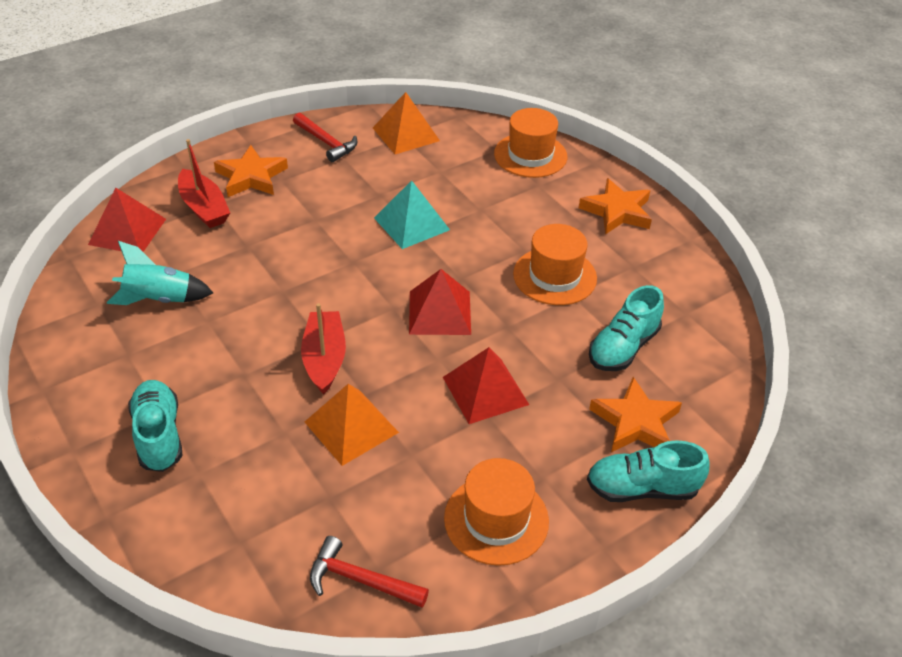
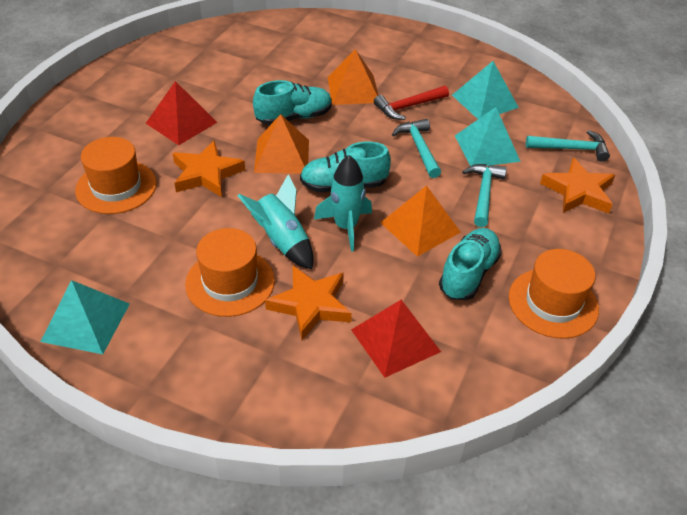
orange pyramid: [305,384,399,466] [373,92,440,154] = 2 -> [254,114,309,174] [327,49,378,105] [380,185,461,257] = 3
red boat: [178,139,230,228] [301,303,346,394] = 2 -> none = 0
red hammer: [293,113,357,162] [310,536,429,608] = 2 -> [374,86,449,120] = 1
red pyramid: [88,188,166,252] [409,269,471,335] [443,347,529,424] = 3 -> [146,81,218,145] [351,300,441,378] = 2
turquoise hammer: none = 0 -> [392,119,441,178] [462,164,507,227] [526,130,610,162] = 3
turquoise pyramid: [374,180,450,249] = 1 -> [40,280,130,354] [452,61,519,119] [455,107,521,166] = 3
turquoise rocket: [107,241,213,305] = 1 -> [237,174,314,270] [314,155,372,252] = 2

